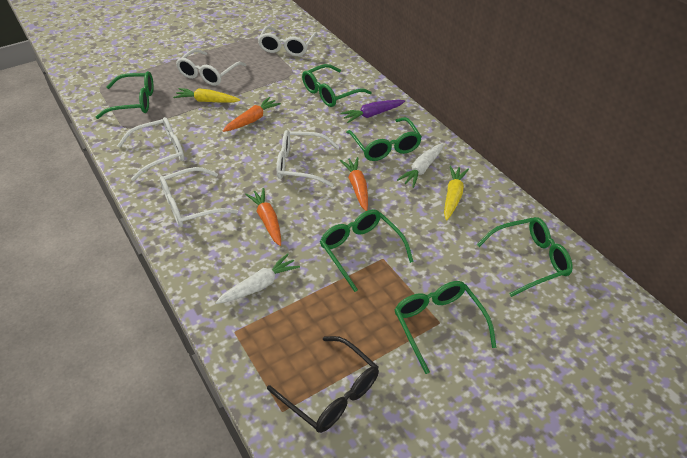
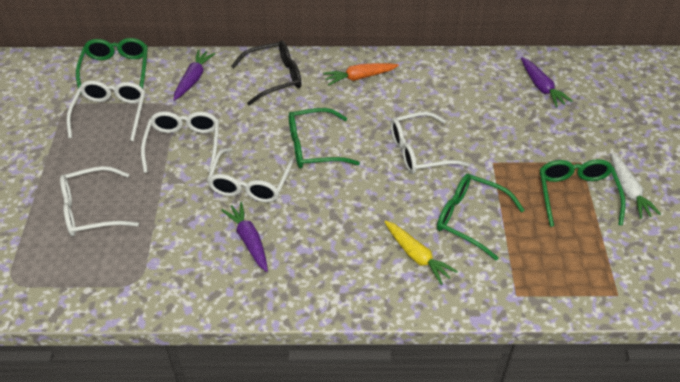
green glasses: [96,71,154,119] [302,64,372,107] [320,209,414,292] [346,117,422,161] [394,281,496,374] [477,217,573,297] = 6 -> [76,38,148,94] [289,108,360,168] [437,174,524,261] [540,159,626,227] = 4
orange carrot: [223,97,281,132] [245,188,281,246] [340,157,368,211] = 3 -> [323,63,399,86] = 1
purple carrot: [340,100,405,123] = 1 -> [173,50,215,100] [221,202,268,272] [521,57,573,107] = 3
white carrot: [215,254,300,304] [397,143,444,188] = 2 -> [611,152,661,219] = 1
yellow carrot: [173,88,240,103] [444,166,469,221] = 2 -> [384,220,458,285] = 1

